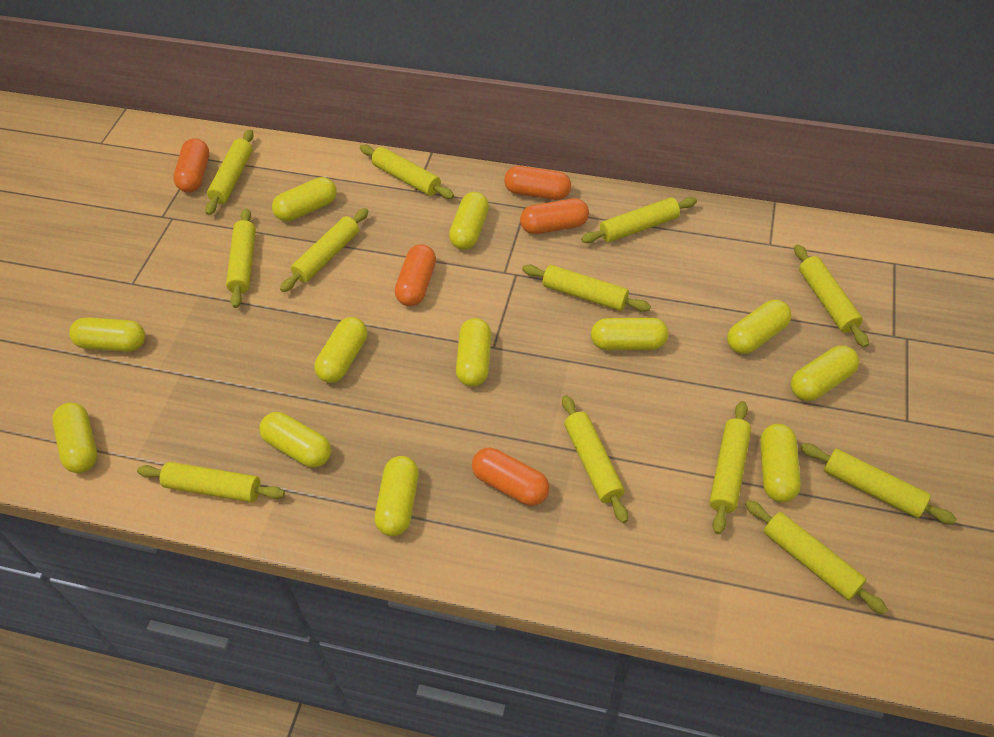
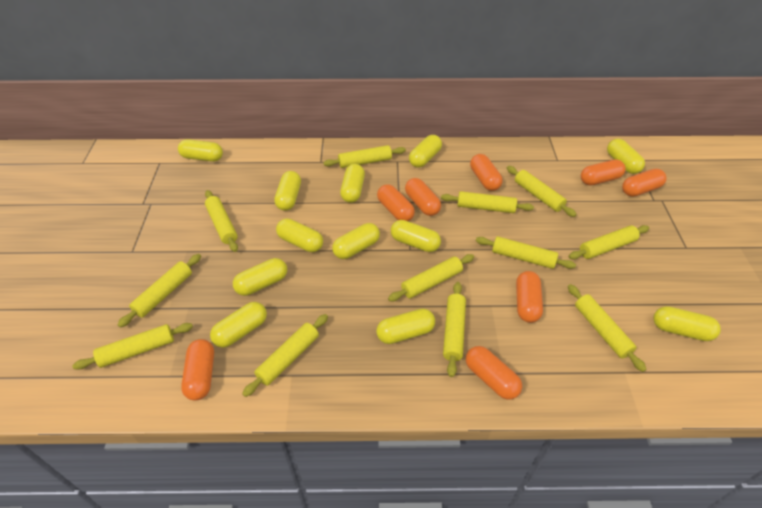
orange capsule: [173,138,209,193] [395,244,436,306] [472,448,550,506] [504,166,571,200] [520,198,589,234] = 5 -> [181,339,214,400] [377,184,415,221] [405,178,441,216] [466,346,522,400] [470,154,503,191] [516,271,543,323] [581,159,626,186] [622,168,666,197] = 8

